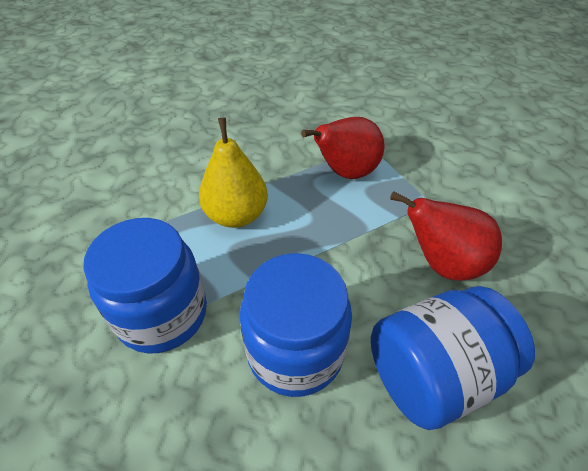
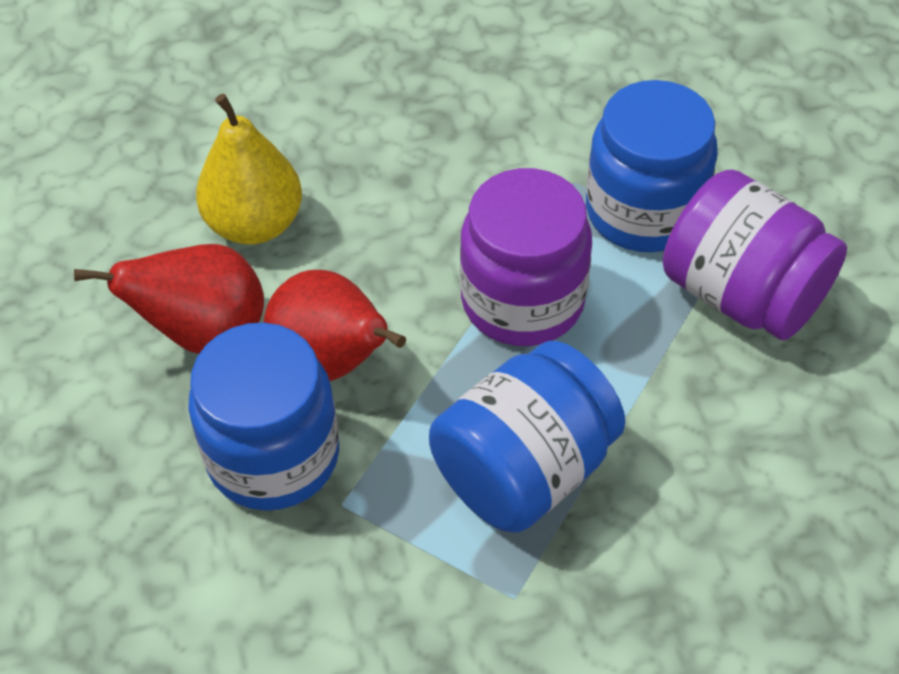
purple jar: none = 0 -> [460,168,592,346] [663,170,847,340] = 2

